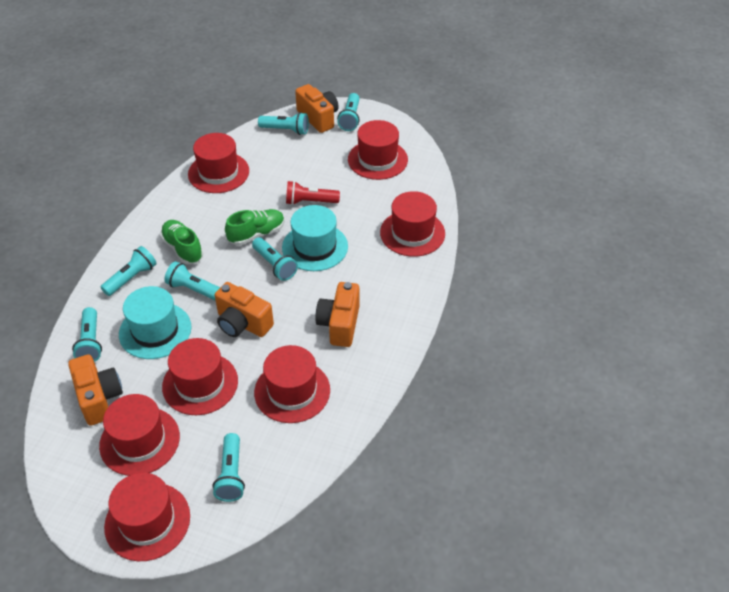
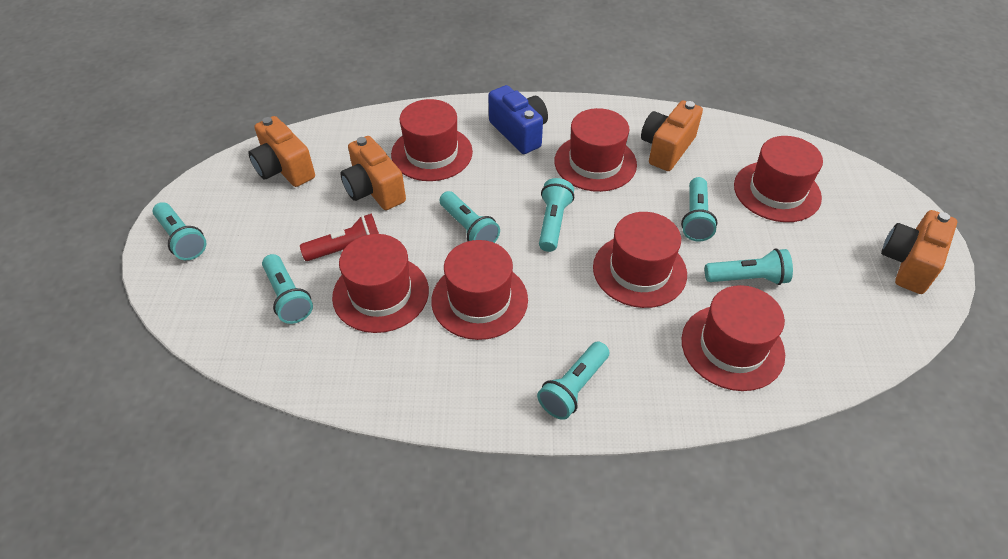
blue camera: none = 0 -> [488,85,548,154] = 1
green shoe: [160,220,203,264] [225,209,285,245] = 2 -> none = 0
turquoise hat: [119,286,192,359] [282,205,348,271] = 2 -> none = 0

